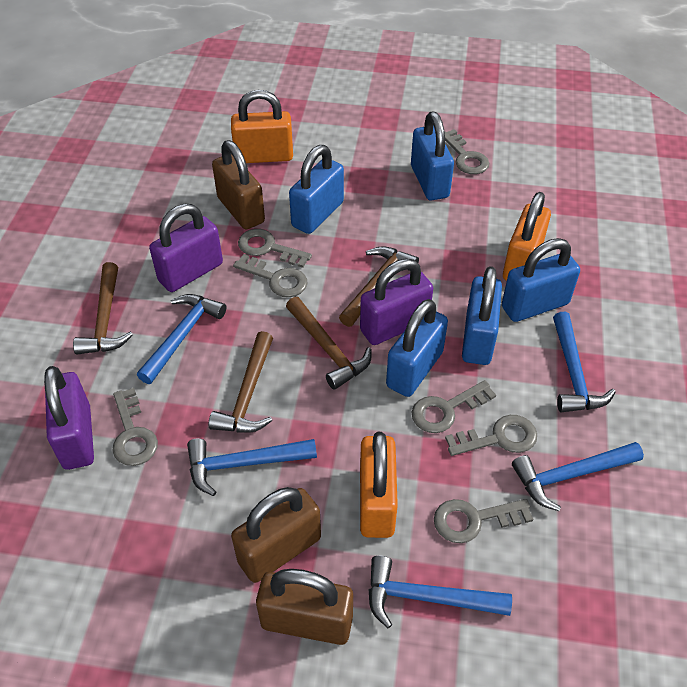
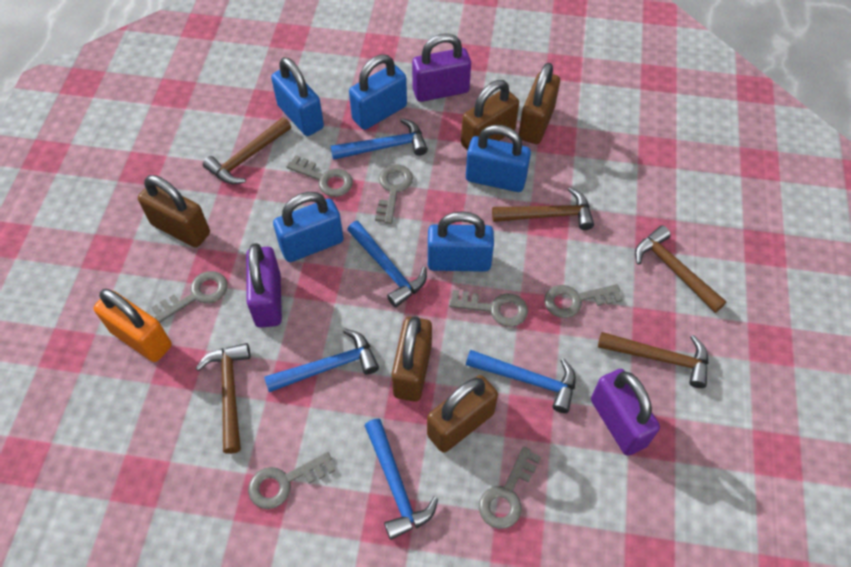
brown hammer: [73,262,133,355] [209,331,273,433] [286,297,372,390] [339,246,419,327] = 4 -> [195,343,250,454] [203,117,291,184] [492,187,594,230] [598,332,709,388] [635,225,727,313] = 5
brown padlock: [212,140,265,229] [231,487,321,583] [256,569,353,645] = 3 -> [138,175,210,248] [392,316,432,402] [427,375,498,453] [461,80,519,151] [519,63,560,144] = 5
orange padlock: [231,90,293,163] [360,432,398,538] [503,192,551,281] = 3 -> [93,289,172,362] = 1

